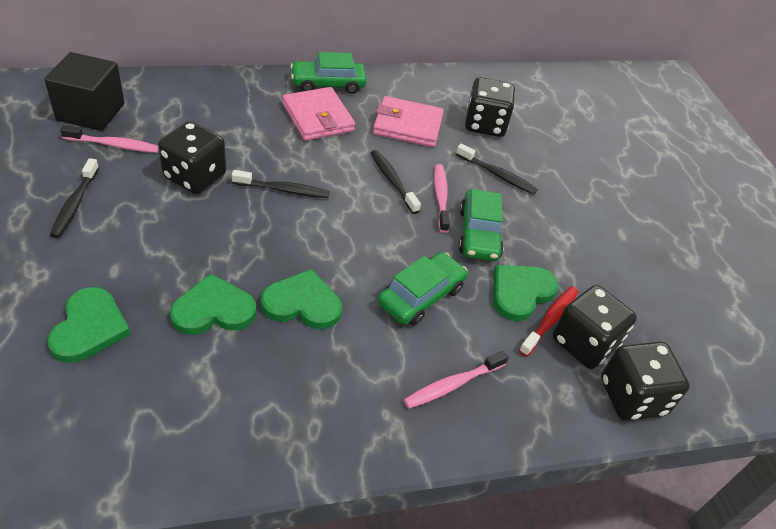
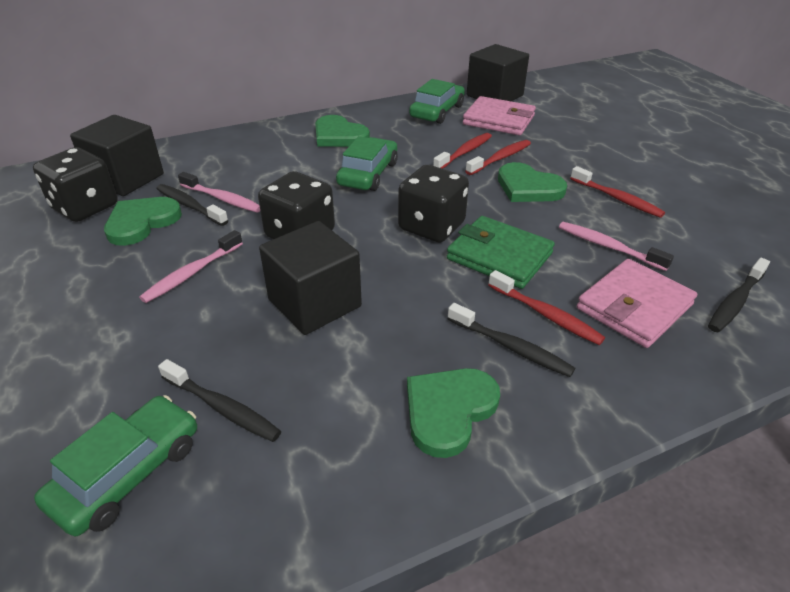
black cube: [44,52,125,131] = 1 -> [70,115,164,196] [259,221,362,335] [467,44,529,101] = 3
black dice: [158,121,226,194] [465,77,515,137] [553,285,637,369] [601,342,690,421] = 4 -> [33,147,118,222] [258,171,335,239] [398,165,469,243] = 3
green wallet: none = 0 -> [447,216,555,289] = 1
red toothbrush: [519,286,578,357] = 1 -> [433,133,492,169] [465,140,531,175] [488,270,605,345] [570,166,665,218] = 4

